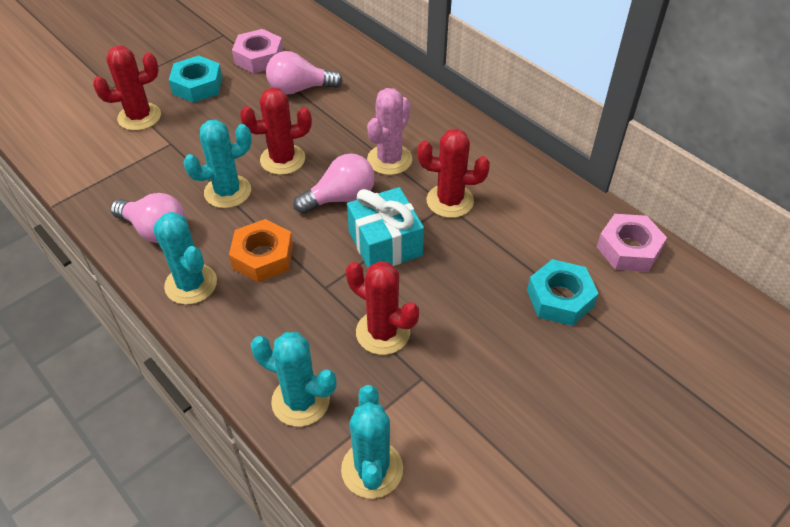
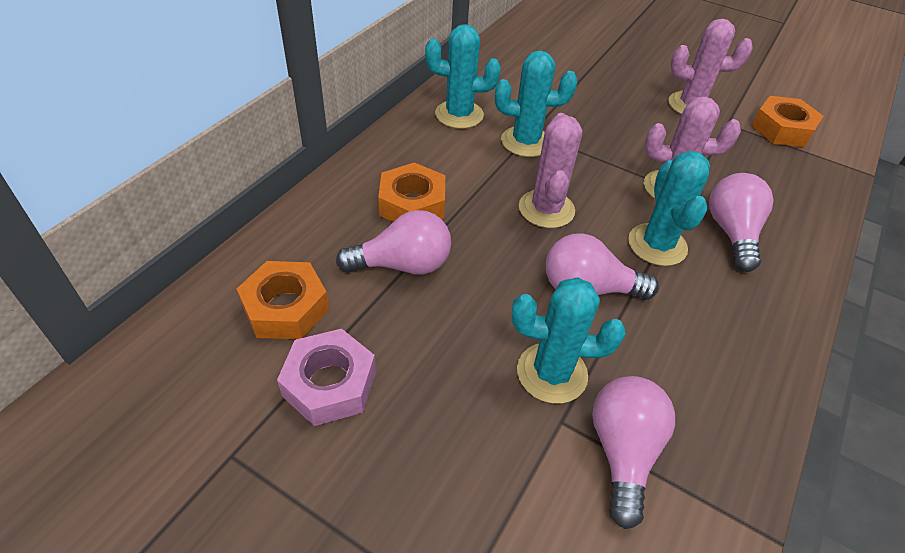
orange nut: [229,219,293,282] = 1 -> [237,261,329,339] [378,162,445,222] [752,96,823,147] = 3
pink cactus: [367,88,412,175] = 1 -> [519,113,582,228] [644,97,741,199] [668,19,753,114] = 3
pink light bulb: [110,193,185,243] [266,51,343,94] [293,154,375,214] = 3 -> [336,210,451,275] [546,233,659,300] [592,376,675,529] [709,173,774,272] = 4
pink nut: [232,29,283,73] [597,214,667,272] = 2 -> [277,329,376,426] = 1
red cactus: [93,46,161,131] [240,88,312,175] [346,261,419,355] [417,129,490,218] = 4 -> none = 0
turquoise gift: [347,187,424,268] = 1 -> none = 0
turquoise nut: [169,55,223,103] [527,259,599,326] = 2 -> none = 0

